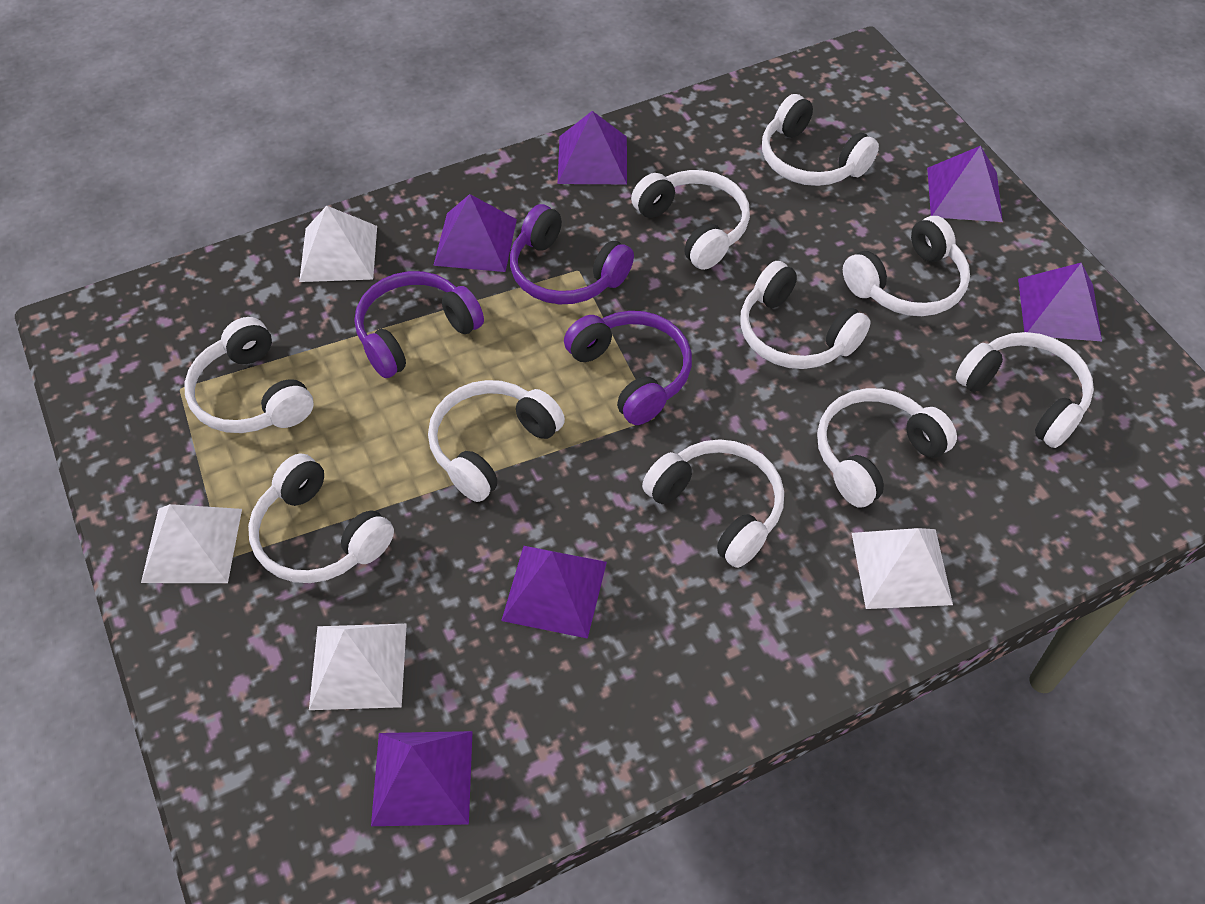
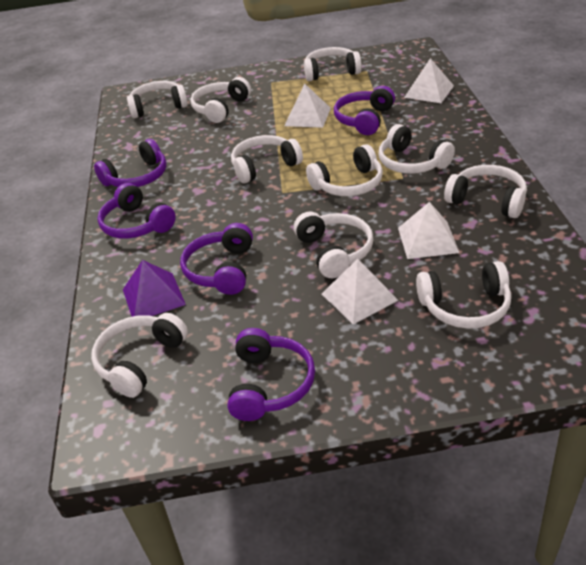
purple headphones: [355,271,484,378] [510,204,634,304] [564,311,692,425] = 3 -> [94,139,167,187] [97,183,176,239] [180,223,253,295] [227,328,315,421] [334,86,395,135] = 5
purple pyramid: [371,731,473,826] [433,194,517,272] [501,546,607,639] [558,111,627,184] [927,146,1003,222] [1018,263,1102,341] = 6 -> [123,260,186,317] = 1

